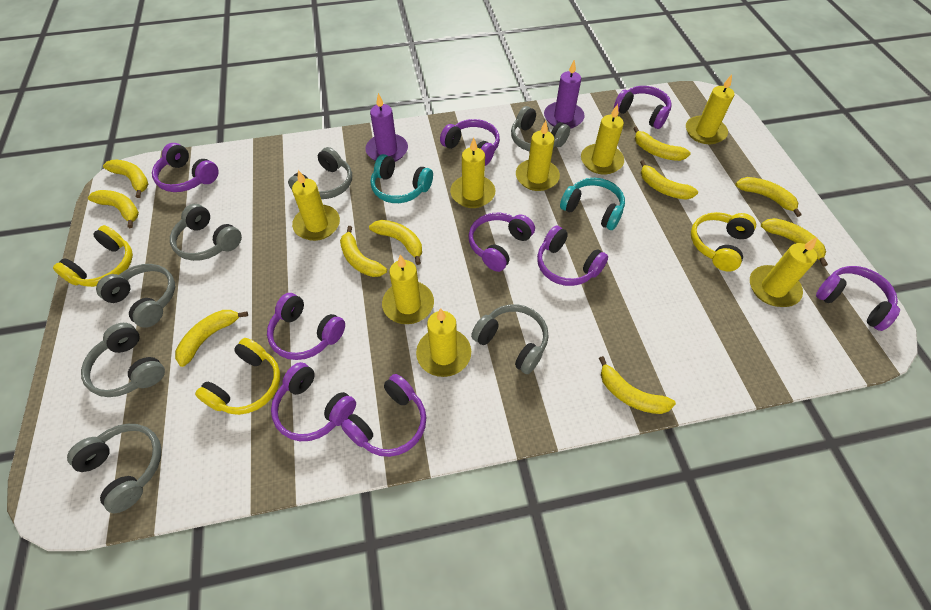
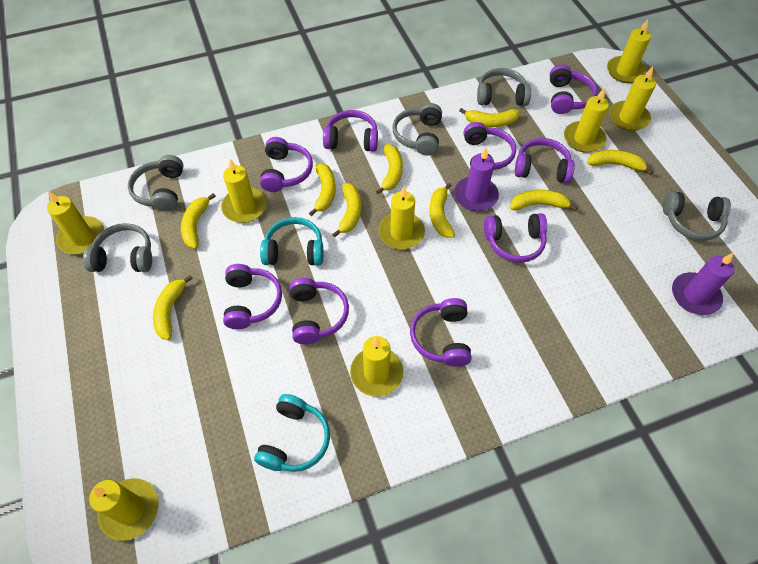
grey headphones: [67,424,162,513] [81,323,165,397] [96,264,175,328] [170,204,242,261] [288,147,352,199] [471,304,549,374] [511,106,570,151] = 7 -> [83,223,152,272] [128,155,184,212] [393,103,442,156] [477,68,531,106] [663,191,731,241] = 5
yellow banana: [88,190,139,228] [103,160,148,198] [175,310,248,367] [340,226,387,277] [369,220,422,265] [599,356,676,414] [633,126,691,161] [640,160,698,200] [736,177,801,217] [761,218,828,266] = 10 -> [153,275,193,340] [181,193,216,249] [309,164,336,216] [332,183,361,237] [376,144,403,194] [429,183,455,238] [459,108,520,127] [510,190,578,211] [587,150,653,175] = 9
yellow headphones: [53,225,133,287] [195,338,280,415] [691,212,756,272] = 3 -> none = 0

